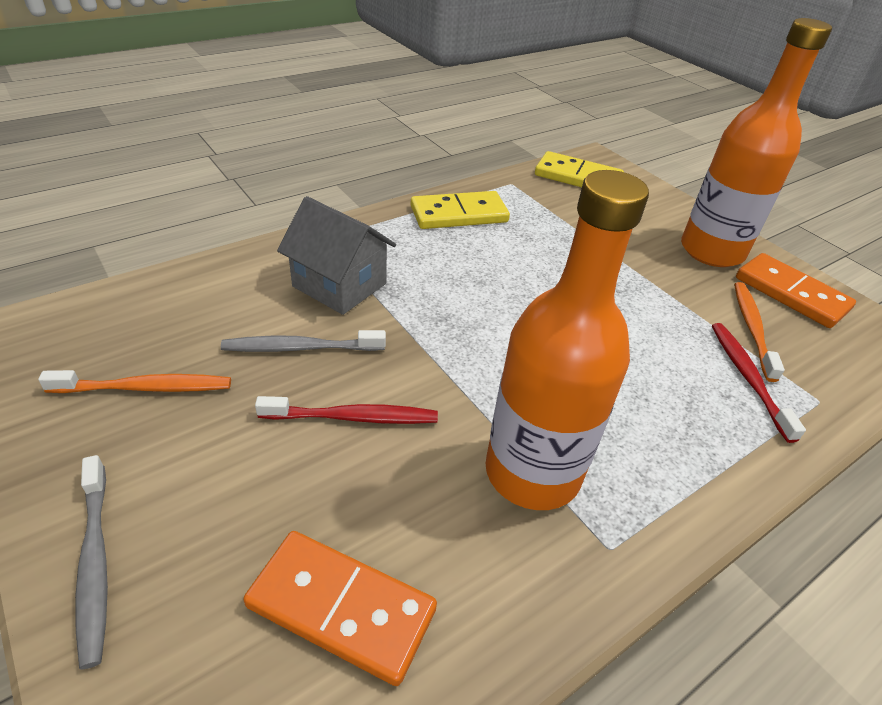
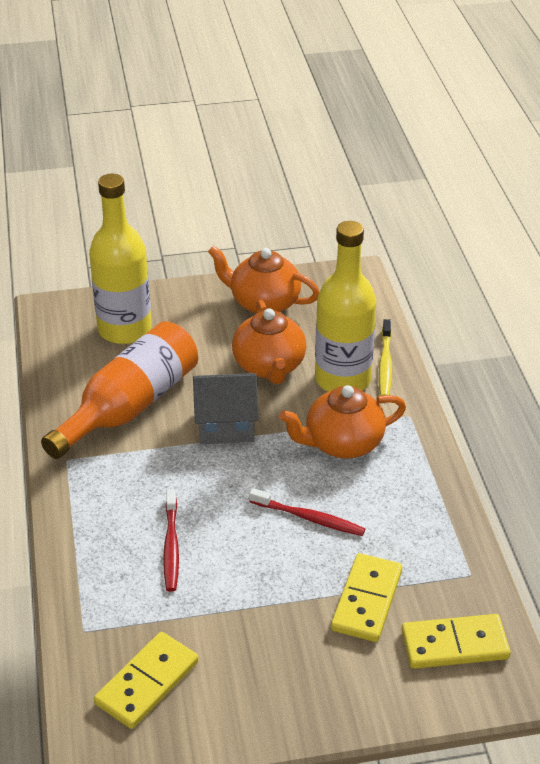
grey toothbrush: [75,455,108,669] [221,330,386,352] = 2 -> none = 0
orange bottle: [485,170,649,510] [681,18,832,267] = 2 -> [41,321,198,459] = 1
orange domino: [243,531,437,686] [736,253,856,328] = 2 -> none = 0
orange teapot: none = 0 -> [208,246,319,314] [232,300,306,384] [279,385,406,458] = 3
orange toothbrush: [38,370,231,393] [734,282,785,382] = 2 -> none = 0
yellow bottle: none = 0 -> [89,174,152,344] [315,221,376,392] = 2
yellow domino: [411,191,510,229] [535,151,624,187] = 2 -> [94,632,199,729] [331,553,402,642] [401,614,511,669] = 3
yellow toothbrush: none = 0 -> [379,319,392,396] = 1

